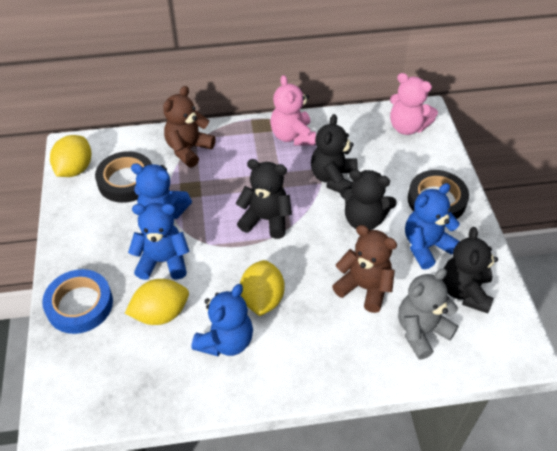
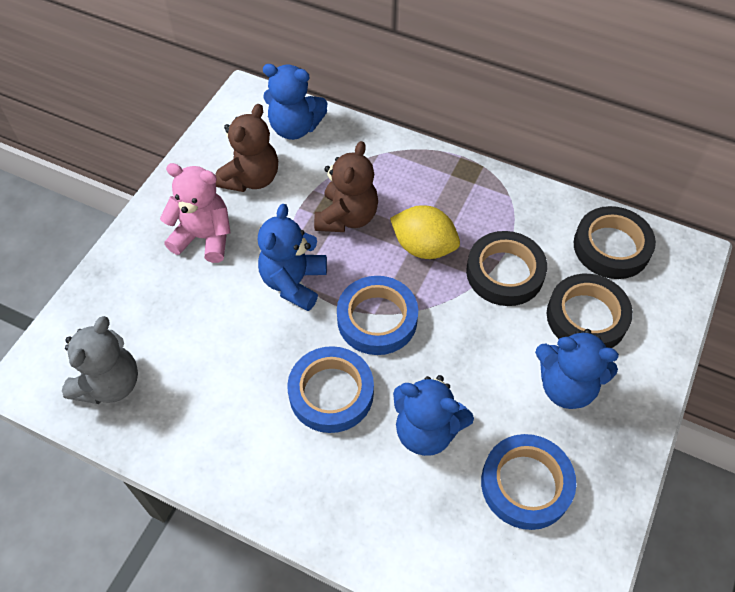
black tape: [95,151,152,203] [408,170,469,219] = 2 -> [466,231,547,306] [547,274,633,348] [574,206,656,279] = 3
black teddy bear: [236,159,292,239] [311,114,358,193] [340,170,397,230] [442,227,498,313] = 4 -> none = 0
blue tape: [42,269,113,334] = 1 -> [287,346,374,433] [337,276,418,355] [481,434,576,530] = 3
pink teddy bear: [270,75,316,146] [390,73,438,135] = 2 -> [160,163,231,263] = 1
yellow lemon: [50,135,91,177] [125,279,189,325] [240,260,285,316] = 3 -> [390,205,460,259] = 1

